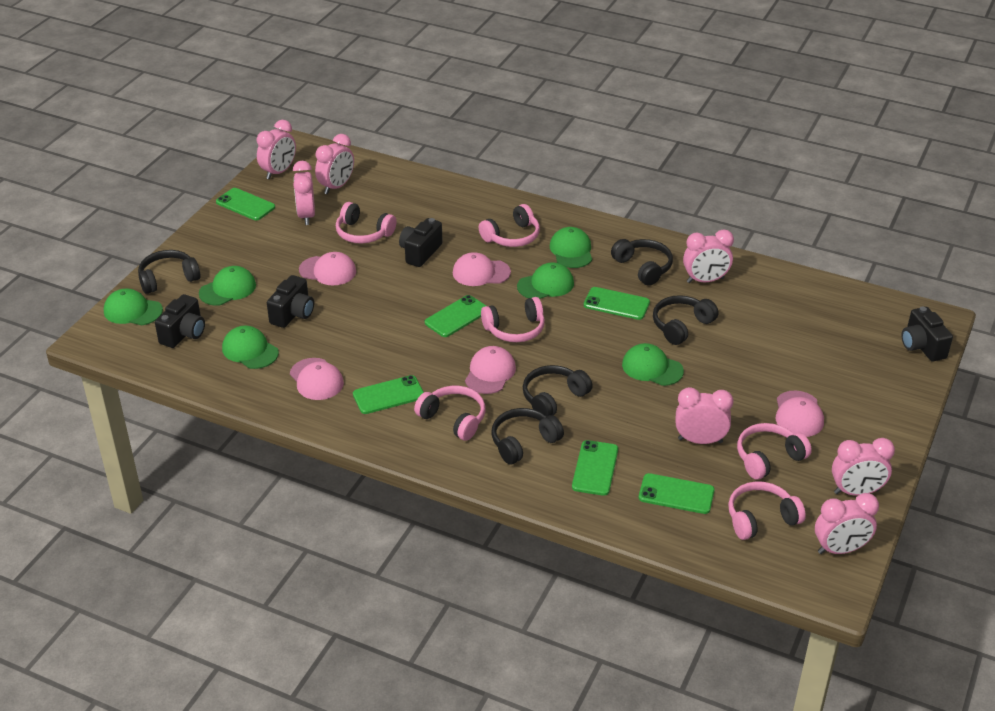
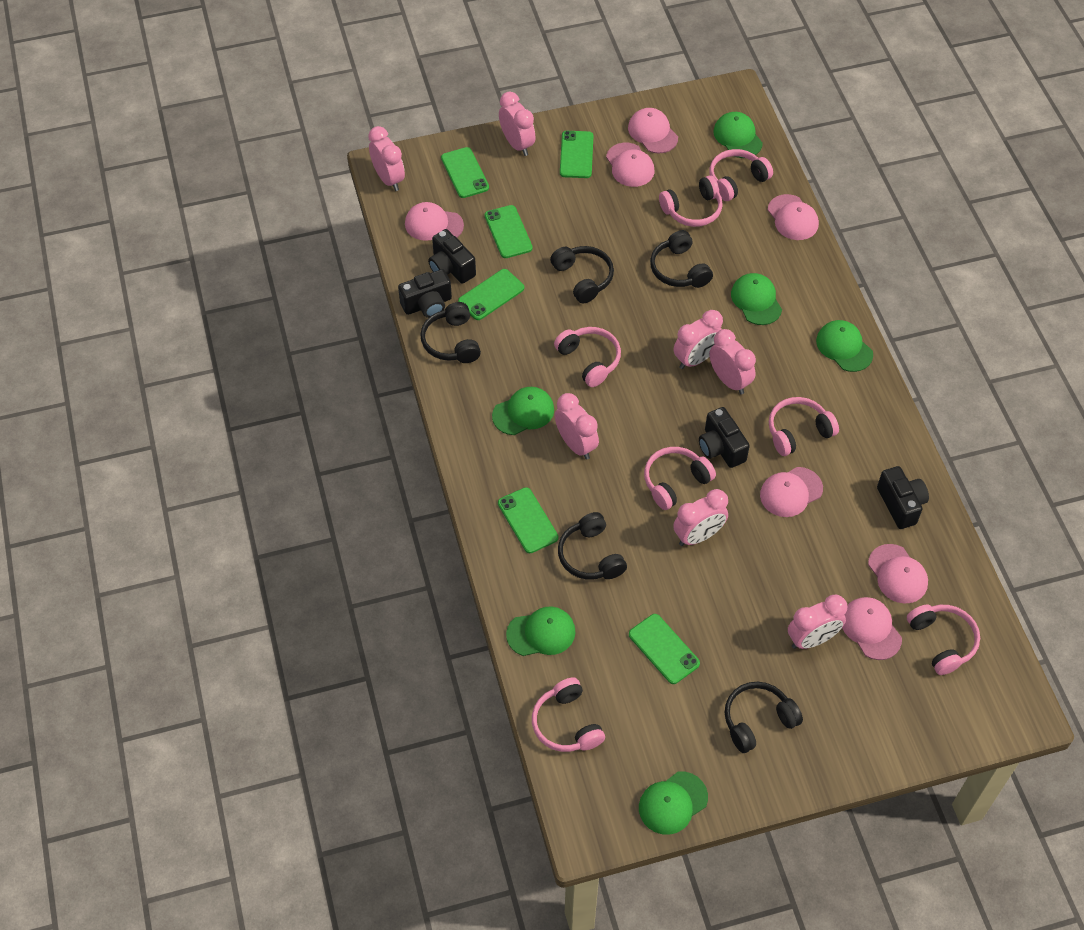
pink cap: [290,358,344,400] [299,252,356,285] [453,252,511,286] [465,346,516,394] [776,390,824,437] = 5 -> [405,202,464,241] [606,143,655,187] [628,108,678,153] [760,467,823,517] [768,194,819,240] [843,597,902,660] [868,544,928,604] = 7
pink headphones: [336,202,396,243] [414,386,485,441] [479,204,540,247] [481,297,545,342] [728,481,806,540] [737,423,812,480] = 6 -> [532,677,605,752] [554,327,621,387] [644,447,716,510] [659,175,723,227] [710,149,773,201] [769,397,839,456] [907,604,980,675] = 7

